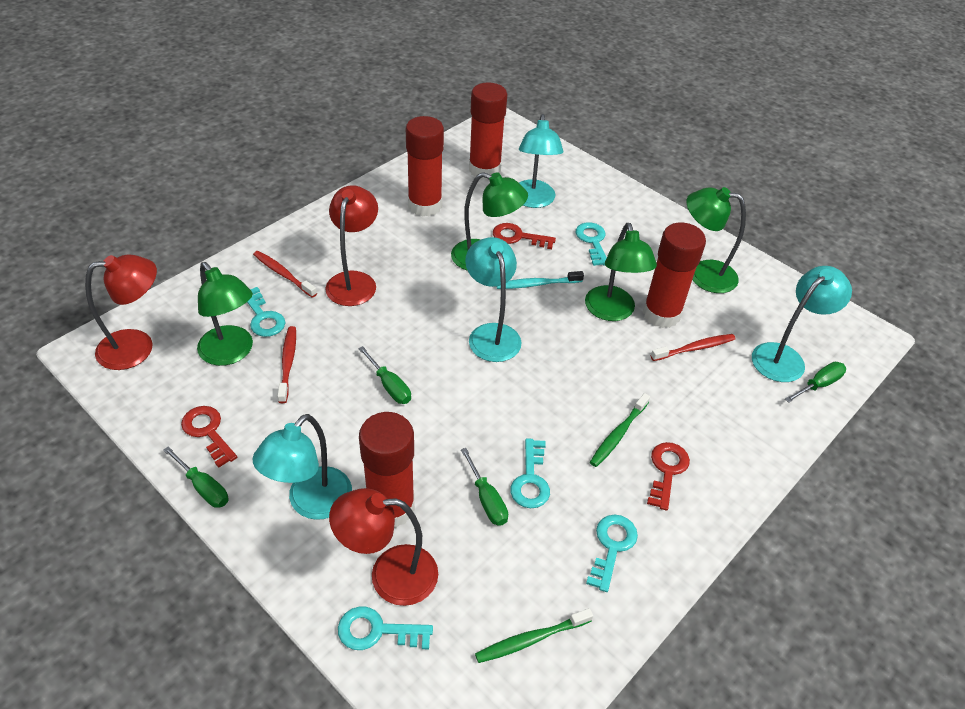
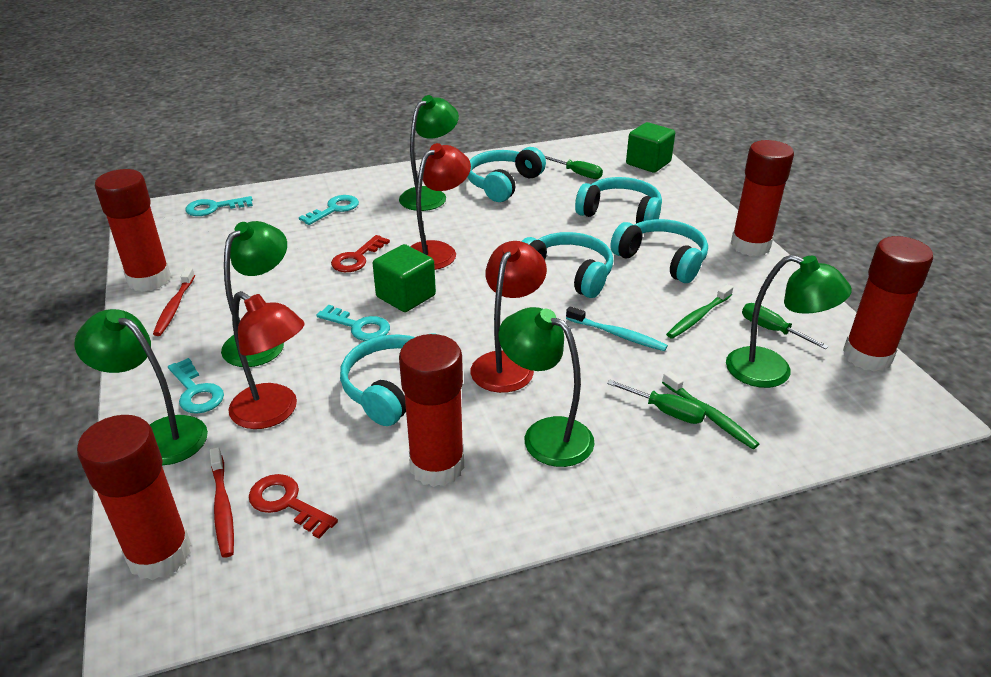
green cube: none = 0 -> [373,244,436,312] [626,122,675,173] = 2
green lamp: [197,262,253,366] [451,172,528,271] [585,223,657,321] [686,187,746,293] = 4 -> [74,309,208,465] [221,221,287,367] [399,95,459,211] [498,307,594,467] [726,255,852,388] = 5
green screwdriver: [163,446,228,508] [358,346,411,404] [461,448,508,526] [785,362,846,403] = 4 -> [545,156,603,179] [607,380,706,424] [742,303,829,349] = 3
red glue stick: [359,412,415,528] [406,116,444,217] [469,82,507,180] [643,223,706,328] = 4 -> [77,415,191,580] [95,169,171,292] [399,334,464,487] [731,140,794,256] [843,236,933,372] = 5
red key: [181,406,237,468] [493,223,556,249] [647,442,690,511] = 3 -> [249,474,338,539] [331,235,390,272] = 2
red toothbrush: [253,251,317,298] [277,326,296,403] [651,334,736,361] = 3 -> [153,268,195,336] [210,447,234,558] = 2
turquoise headphones: none = 0 -> [340,333,435,426] [467,147,546,202] [521,232,613,298] [575,177,662,224] [610,219,708,283] = 5
turquoise key: [247,287,285,337] [338,606,433,650] [511,438,550,508] [576,222,607,266] [586,514,638,592] = 5 -> [168,358,224,414] [185,196,253,216] [299,195,359,225] [316,305,390,341] = 4
turquoise lamp: [253,414,352,520] [465,237,522,362] [519,114,563,208] [752,266,852,382] = 4 -> none = 0

